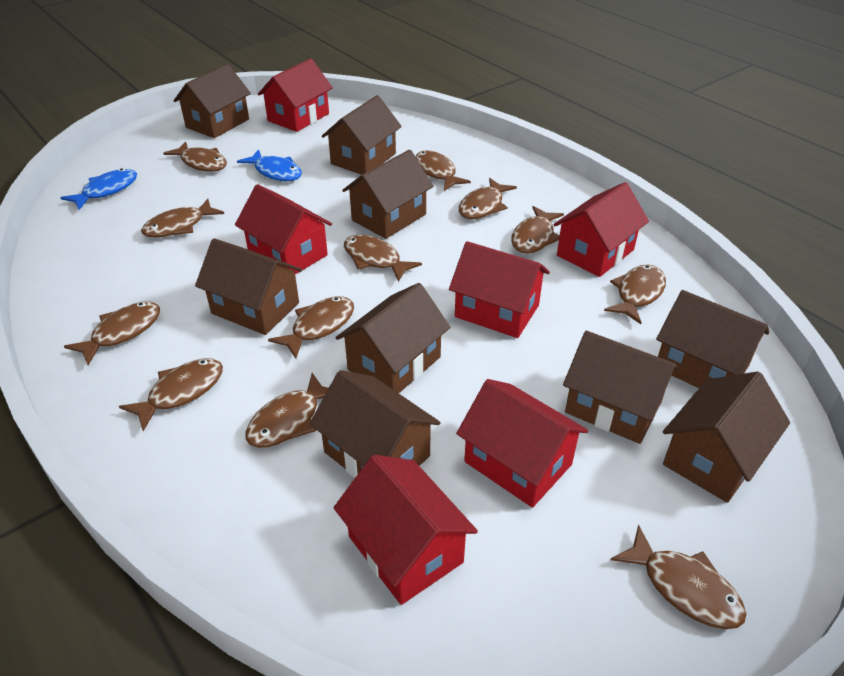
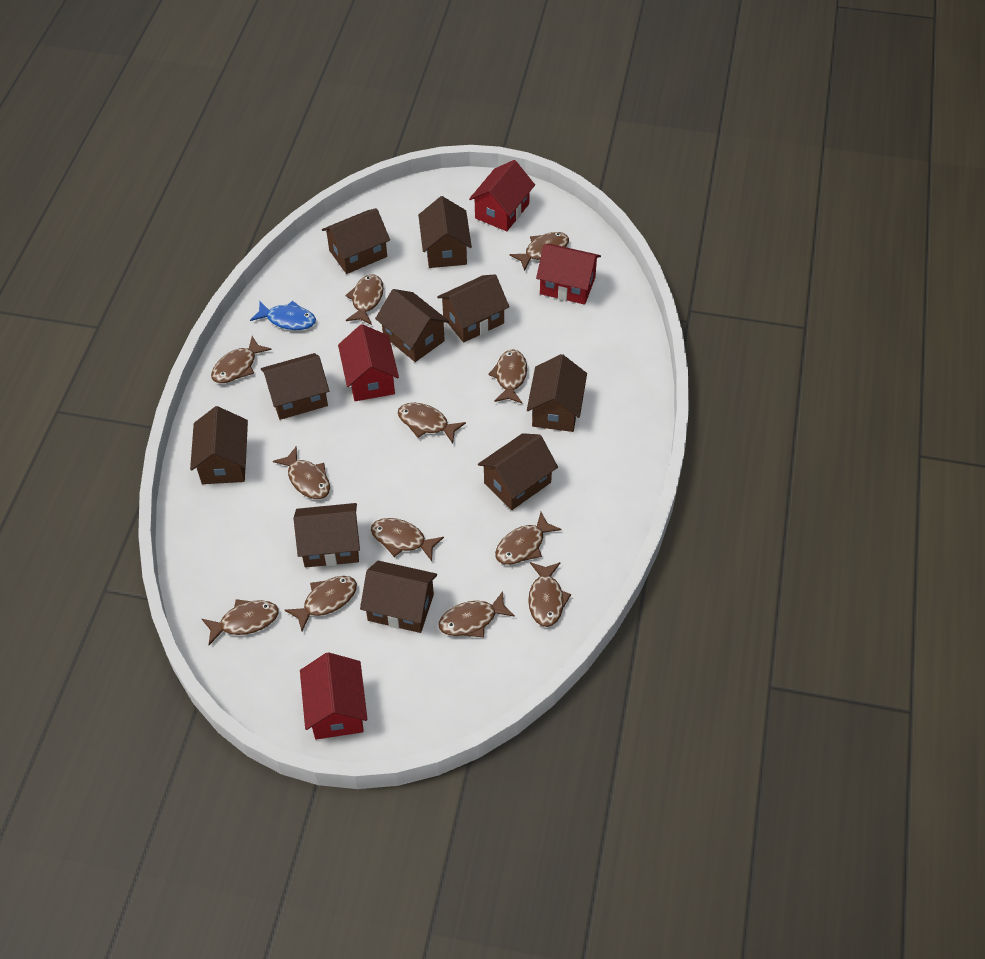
blue fish: [60,168,137,210] [237,149,302,181] = 2 -> [250,301,316,330] = 1
brown house: [174,64,251,138] [195,238,302,335] [309,370,440,478] [322,95,402,175] [336,283,450,393] [342,150,433,239] [563,331,679,444] [656,290,769,388] [663,371,790,503] = 9 -> [190,406,248,484] [261,353,329,420] [294,503,360,568] [322,208,390,274] [360,561,437,633] [375,289,449,362] [418,196,472,268] [437,274,509,343] [478,433,558,510] [527,354,587,432] = 10
red house: [235,184,332,274] [258,58,333,132] [334,455,478,605] [449,241,550,338] [456,379,588,508] [553,182,649,277] = 6 -> [300,652,368,740] [338,324,399,401] [469,160,535,231] [536,244,601,305] = 4

